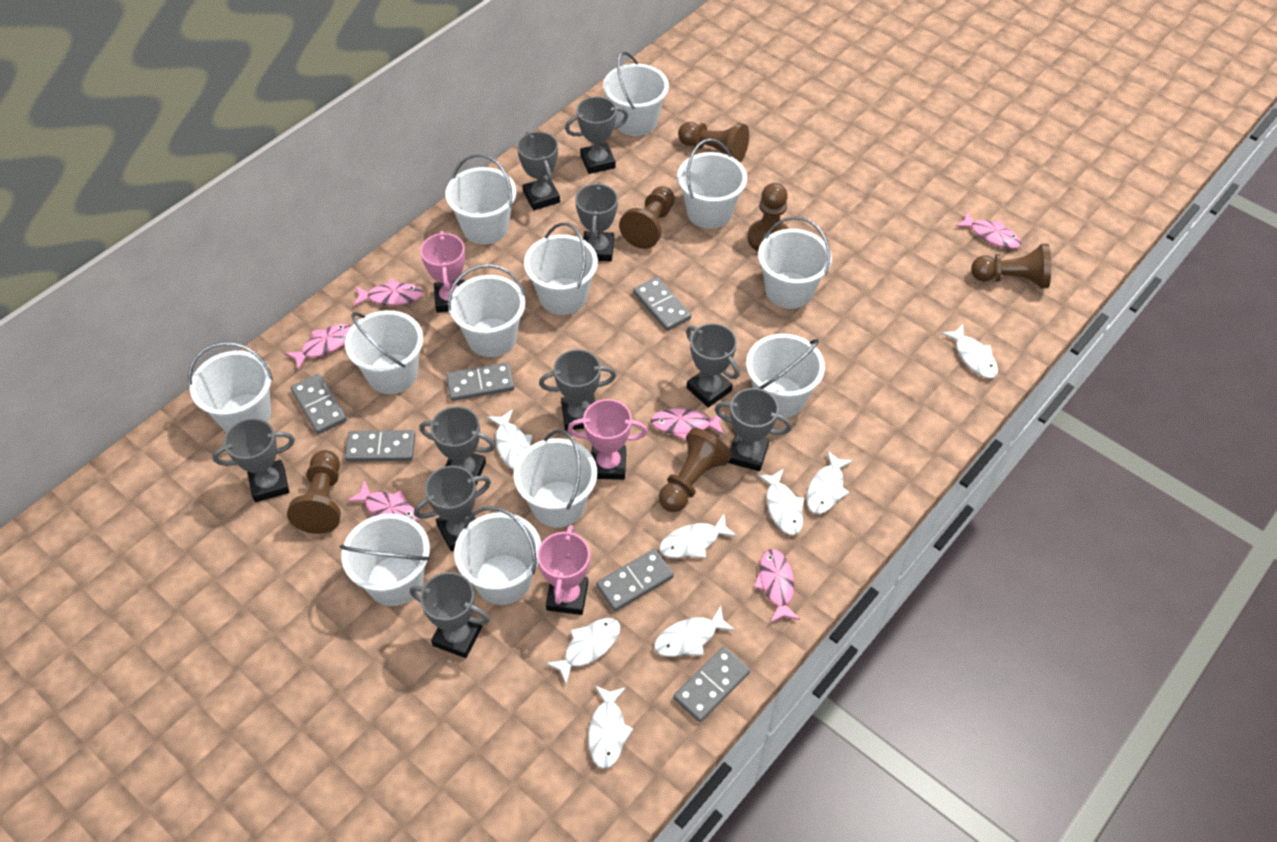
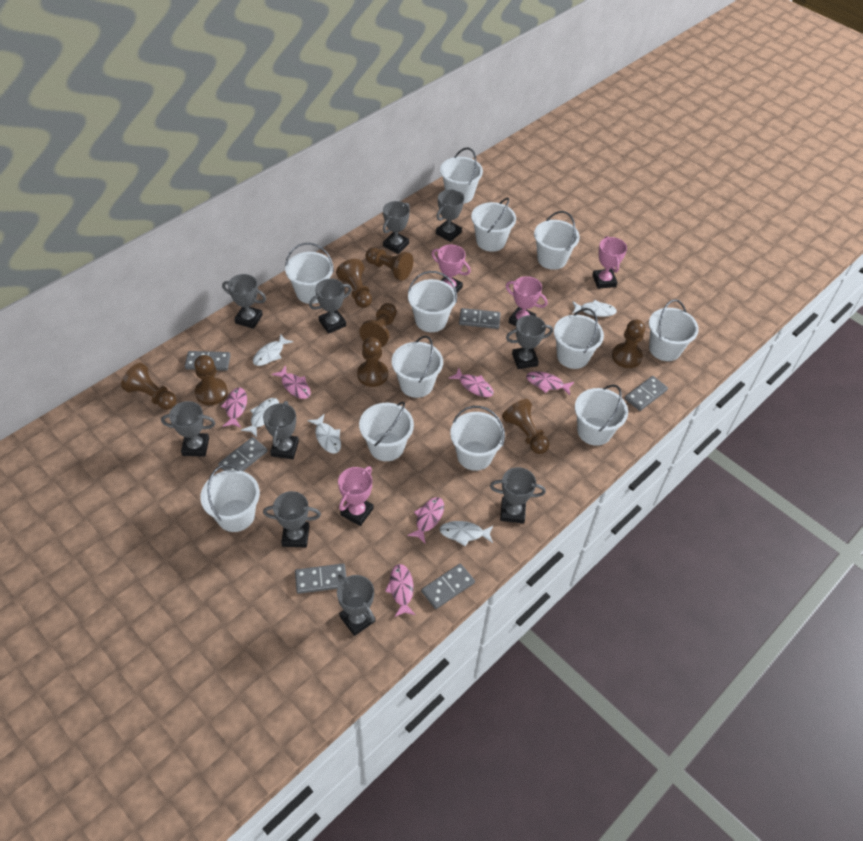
brown pawn: [287,450,341,534] [619,186,675,249] [659,428,732,512] [678,122,749,163] [747,183,789,252] [971,244,1051,288] = 6 -> [121,363,177,410] [194,355,228,405] [336,259,372,308] [357,337,388,387] [359,303,397,347] [365,248,413,281] [502,399,549,454] [612,319,645,368] = 8
pink trophy: [420,231,465,313] [537,525,590,615] [568,399,648,480] = 3 -> [338,466,374,526] [432,245,471,293] [506,276,548,326] [592,236,627,289] = 4
white fish: [487,409,533,469] [546,618,620,684] [588,686,634,769] [654,606,735,657] [659,514,737,558] [757,469,804,535] [806,450,854,514] [941,324,998,378] = 8 -> [241,398,279,438] [253,334,293,366] [307,414,341,454] [439,521,494,546] [572,300,617,317] = 5

